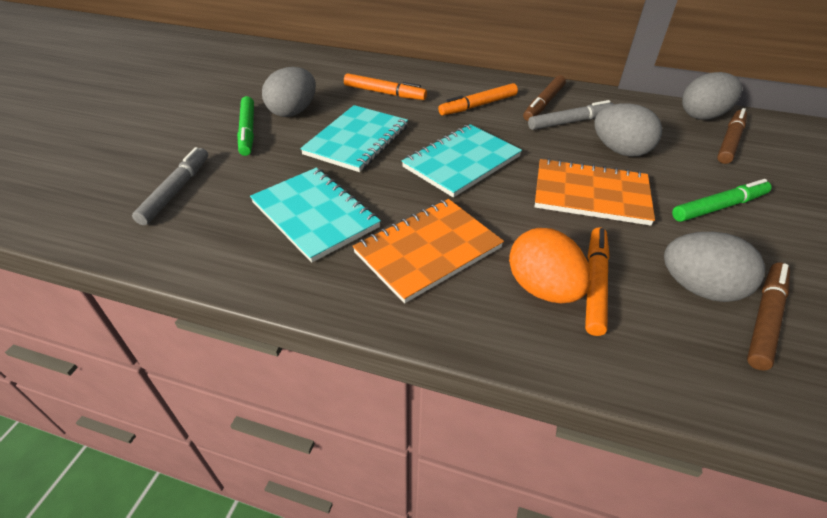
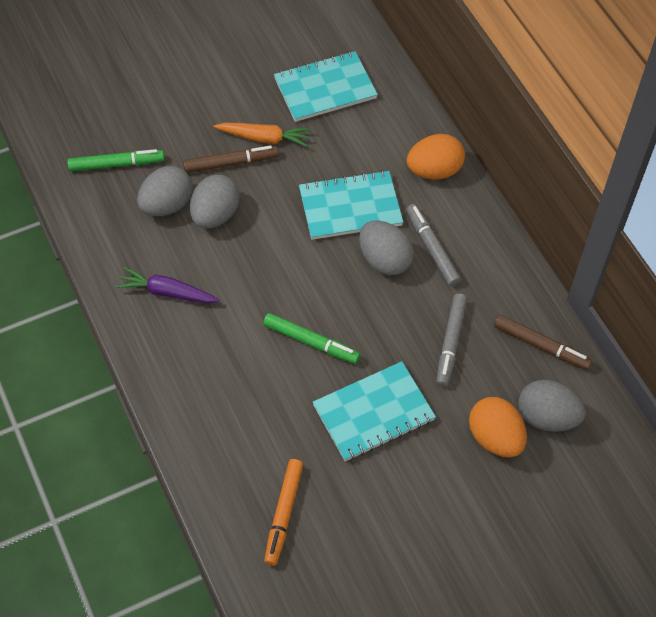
brown marker: [523,75,566,121] [717,108,747,164] [747,262,790,371] = 3 -> [183,146,279,173] [494,315,593,370] = 2
orange carrot: none = 0 -> [214,123,311,147] = 1
orange egg: [509,228,591,303] = 1 -> [407,134,465,180] [469,397,527,458] = 2
orange marker: [344,73,427,100] [438,83,518,115] [585,227,610,336] = 3 -> [264,459,303,566] = 1
orange notebook: [352,199,504,303] [535,158,655,226] = 2 -> none = 0
purple carrot: none = 0 -> [116,267,220,303] = 1

